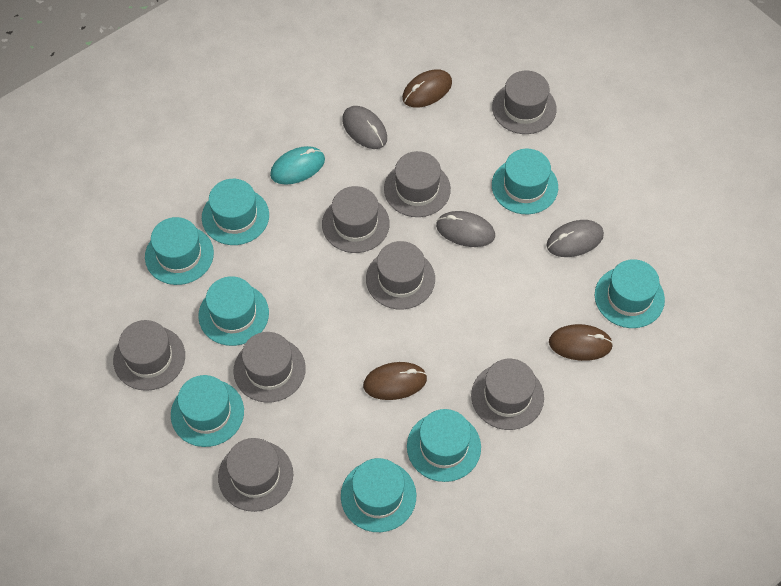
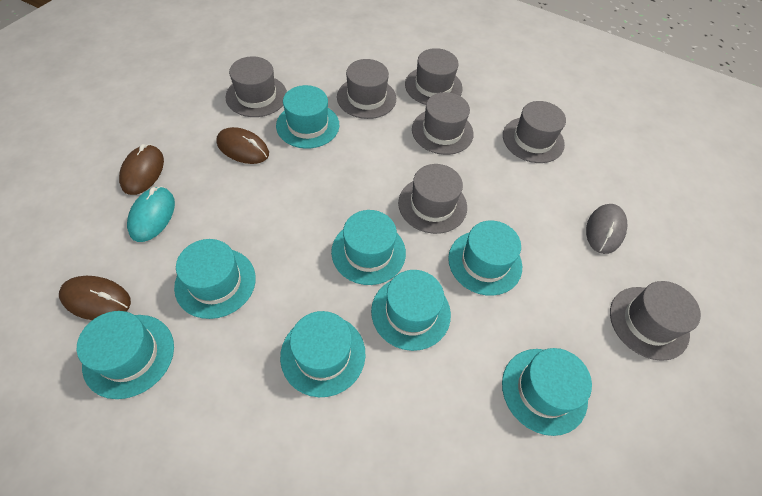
grey hat: [113,320,185,391] [218,438,293,512] [233,332,306,402] [322,186,390,253] [366,241,435,309] [384,151,451,217] [471,359,544,430] [492,70,557,134] = 8 -> [225,56,287,117] [337,59,396,119] [398,164,467,234] [405,48,463,105] [412,92,474,155] [503,101,566,163] [610,281,701,361] = 7
grey mouse: [342,106,387,149] [436,211,495,247] [546,220,604,257] = 3 -> [586,204,627,254] = 1

